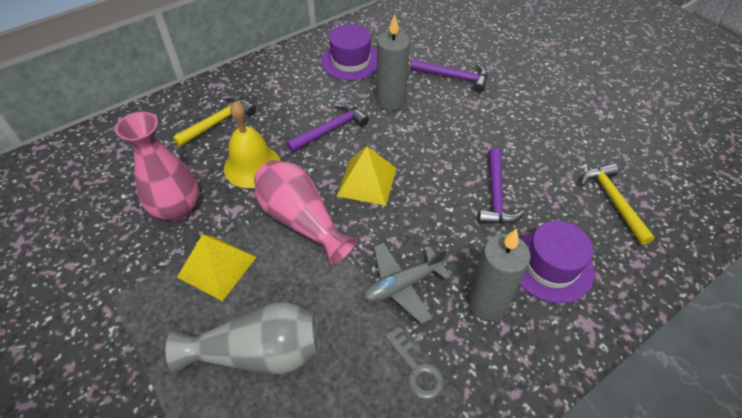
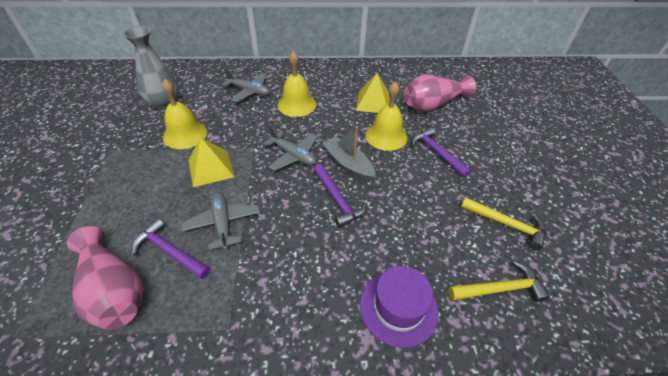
grey boat: none = 0 -> [322,126,375,181] = 1
grey candle: [376,14,410,110] [468,229,531,321] = 2 -> none = 0
grey key: [385,327,444,400] = 1 -> none = 0
grey plane: [363,242,451,324] = 1 -> [181,192,260,250] [222,69,270,103] [263,125,318,171] = 3
purple hat: [321,24,377,80] [520,221,595,303] = 2 -> [360,266,439,348] = 1
yellow bell: [224,101,281,188] = 1 -> [162,79,207,149] [278,51,316,117] [365,81,408,151] = 3

